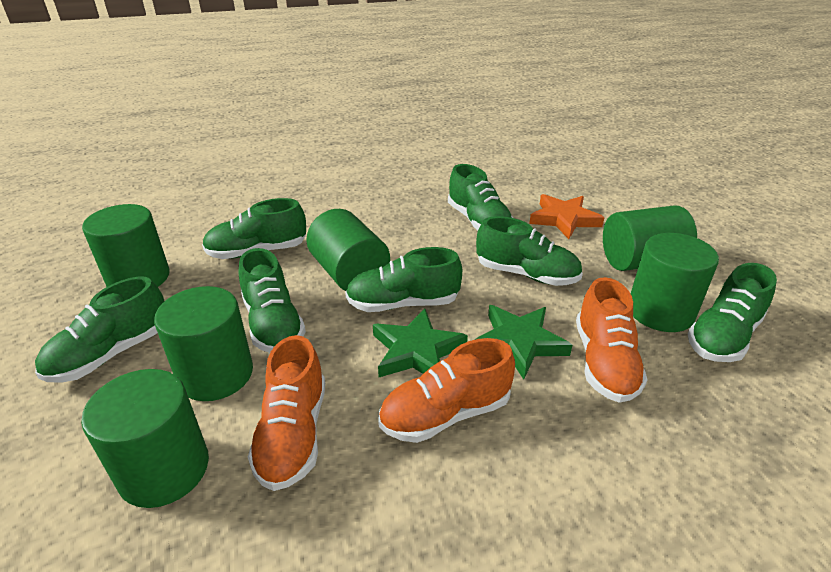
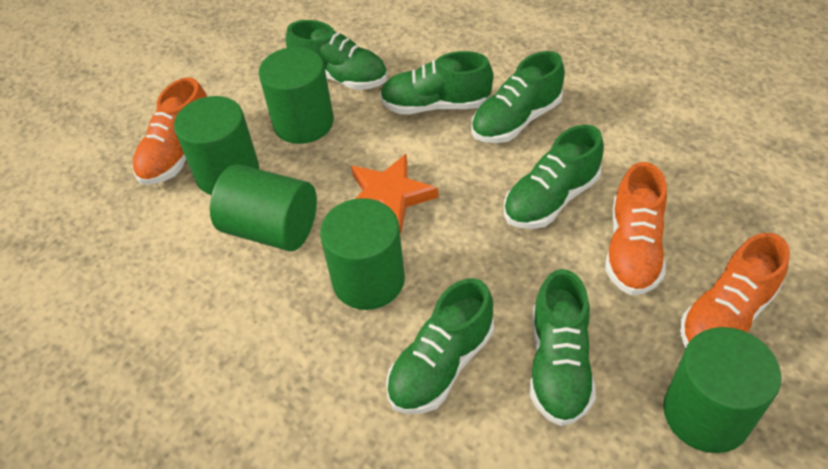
green cylinder: [81,369,209,508] [82,204,169,287] [154,286,253,401] [306,209,390,291] [603,205,697,271] [631,233,719,332] = 6 -> [174,96,259,195] [210,164,317,251] [259,47,334,144] [320,198,405,310] [663,327,782,453] = 5
green shoe: [35,277,165,383] [202,198,306,259] [239,248,306,353] [345,247,462,312] [448,164,513,230] [476,216,583,286] [688,263,777,362] = 7 -> [286,20,387,90] [380,51,493,114] [386,278,494,414] [471,51,565,143] [504,125,604,229] [530,269,596,426] = 6
green star: [373,308,468,377] [474,305,572,379] = 2 -> none = 0

